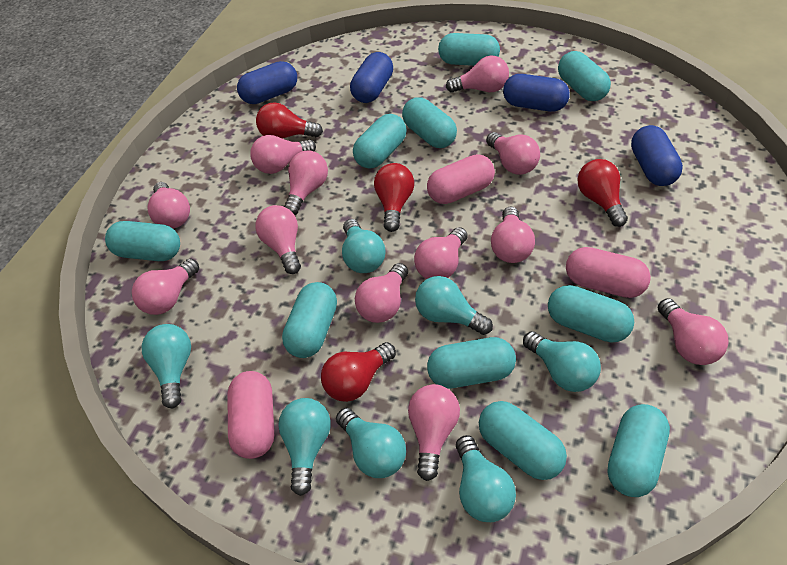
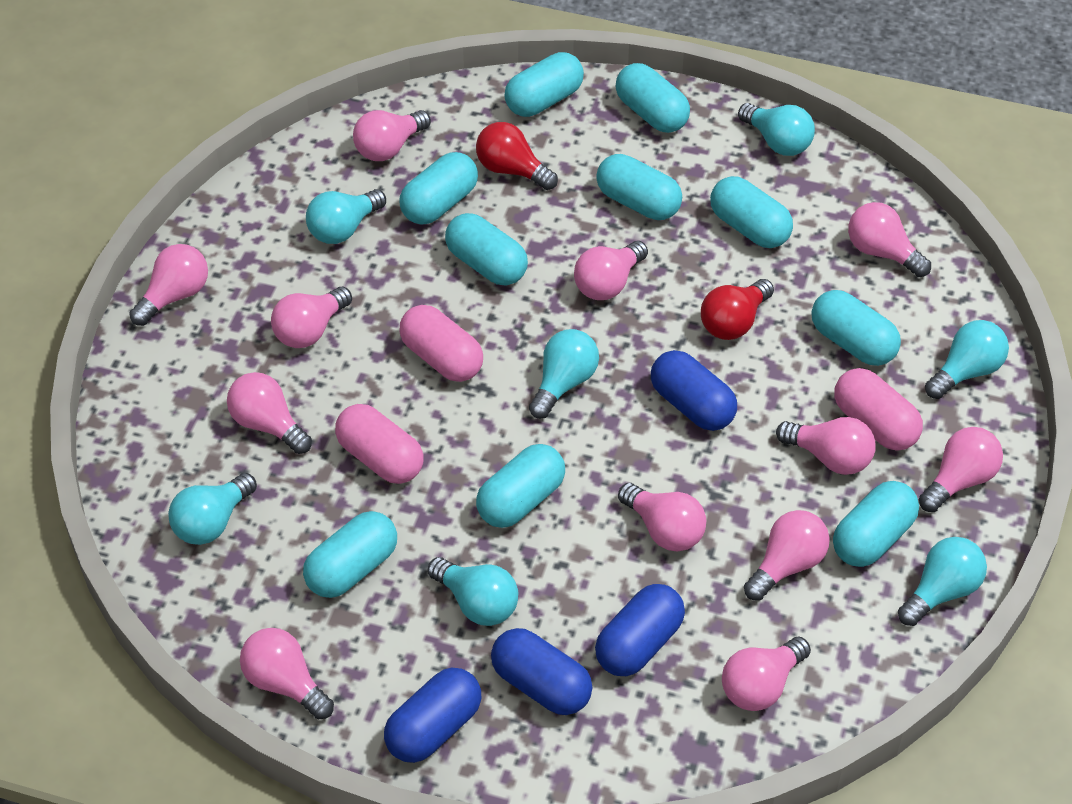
red light bulb: [256,102,323,139] [321,342,396,402] [374,163,414,232] [577,159,628,227] = 4 -> [476,122,558,190] [701,279,774,340] = 2

